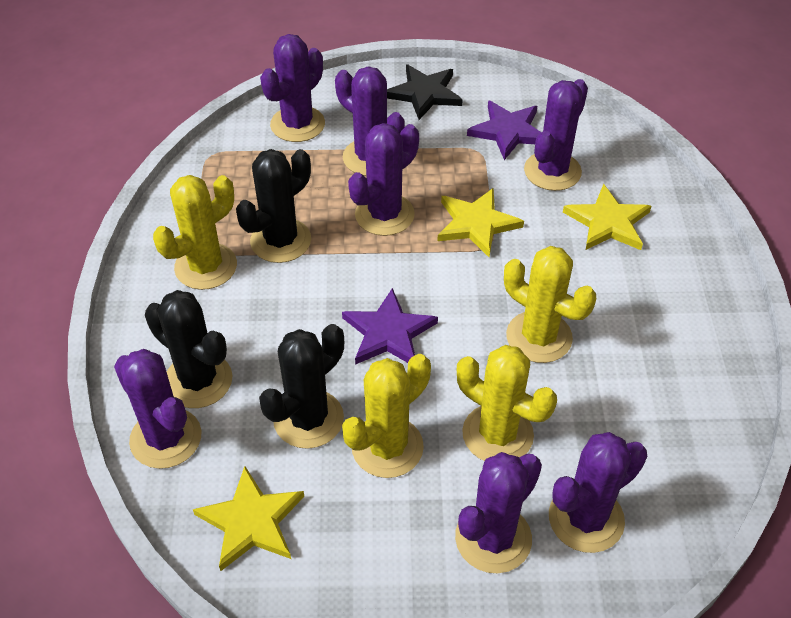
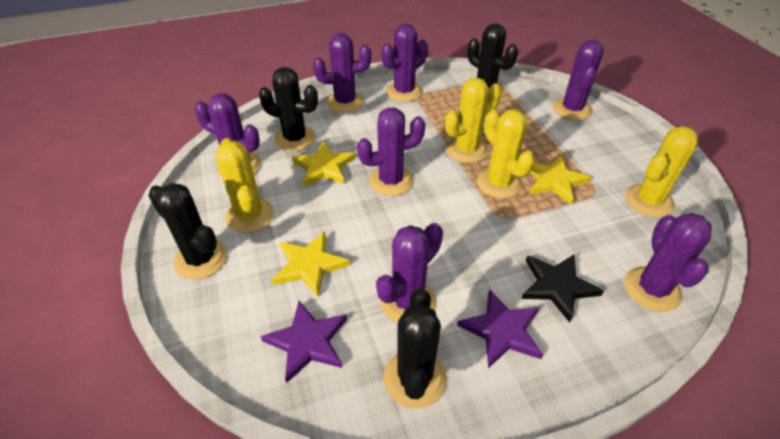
black cactus: [145,290,233,408] [236,149,311,263] [259,324,344,449] = 3 -> [148,183,227,280] [259,67,318,151] [384,288,447,409] [467,23,518,98] = 4

